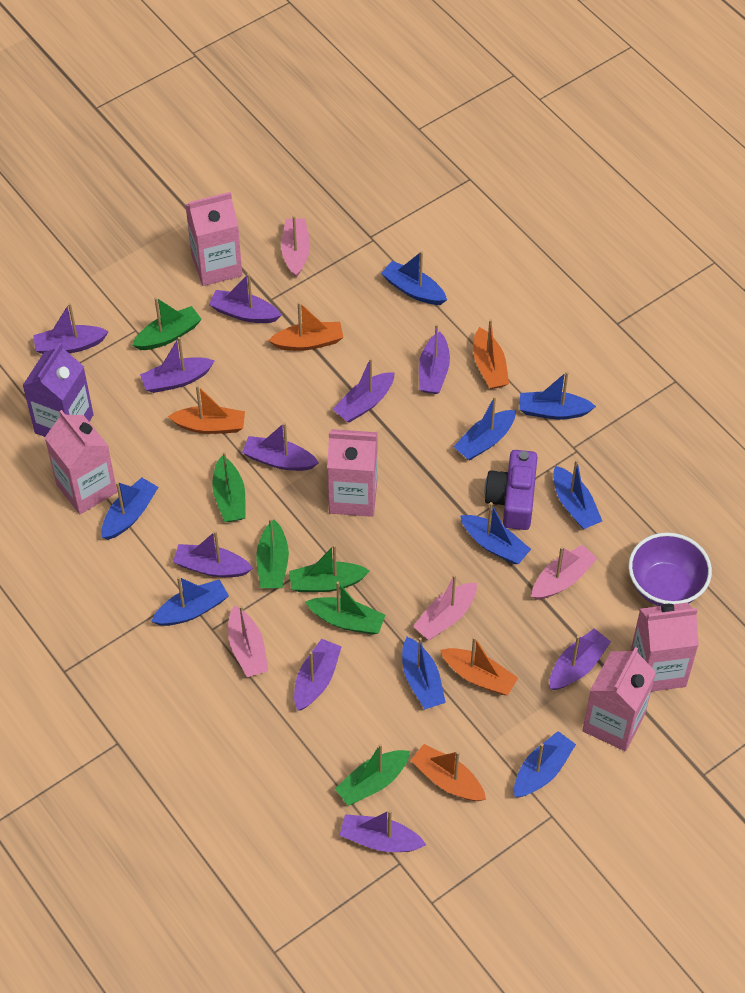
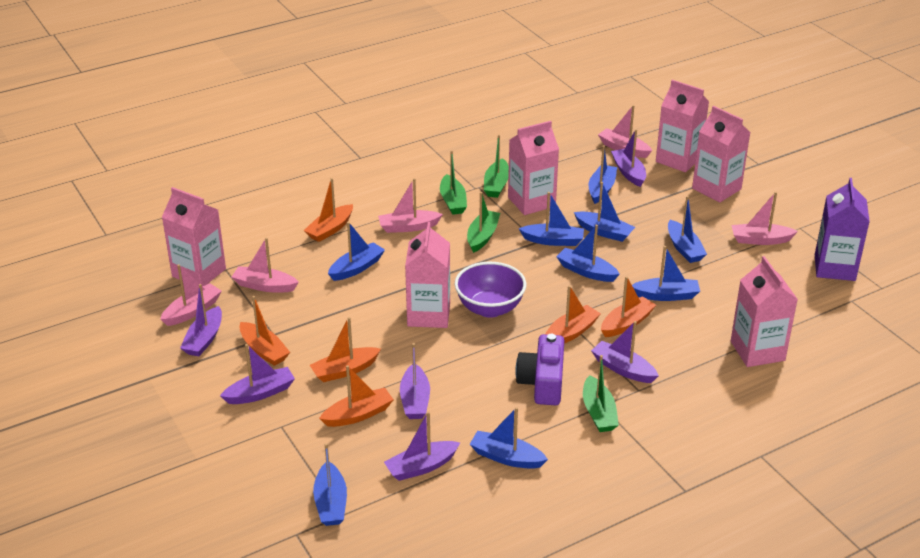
green boat: [132,297,202,350] [212,452,246,522] [256,518,289,588] [289,544,370,592] [305,581,385,635] [335,744,410,806] = 6 -> [440,150,467,215] [467,192,500,253] [484,135,509,198] [583,355,619,432] = 4
orange boat: [168,385,245,434] [268,302,344,351] [410,744,486,801] [440,637,518,695] [473,319,509,389] = 5 -> [239,296,290,366] [304,178,353,242] [310,317,381,382] [319,365,394,427] [546,285,601,343] [601,276,656,337] = 6
pink boat: [228,606,268,677] [281,216,310,277] [413,575,477,640] [532,545,597,600] = 4 -> [160,264,222,326] [232,237,299,293] [378,178,443,233] [598,105,652,158] [732,192,798,245] = 5
pink carton: [45,410,117,514] [185,192,242,286] [327,429,378,517] [582,647,656,751] [631,602,699,692] = 5 -> [162,187,226,286] [405,222,450,328] [508,121,559,215] [656,80,709,172] [692,106,751,202] [731,256,798,367] = 6
purple boat: [33,303,109,354] [140,337,215,393] [173,531,253,577] [209,273,282,323] [242,422,319,471] [294,639,342,710] [333,358,395,423] [339,810,426,852] [419,324,450,394] [550,628,611,690] = 10 -> [180,284,222,356] [220,344,295,404] [384,411,460,481] [400,343,430,419] [591,321,659,383] [611,129,646,187] = 6

